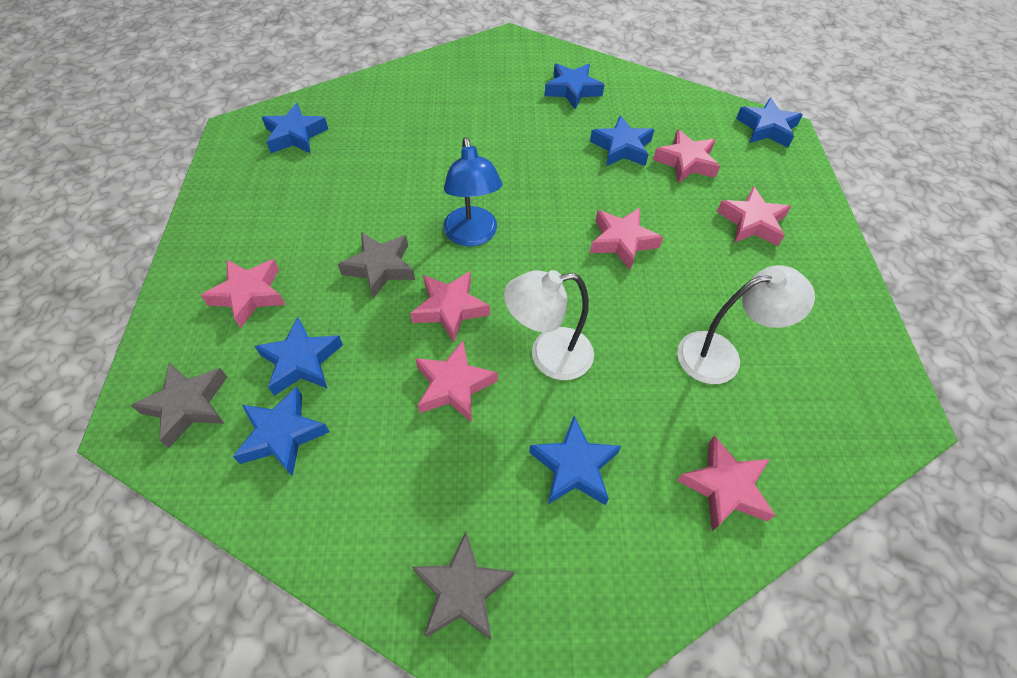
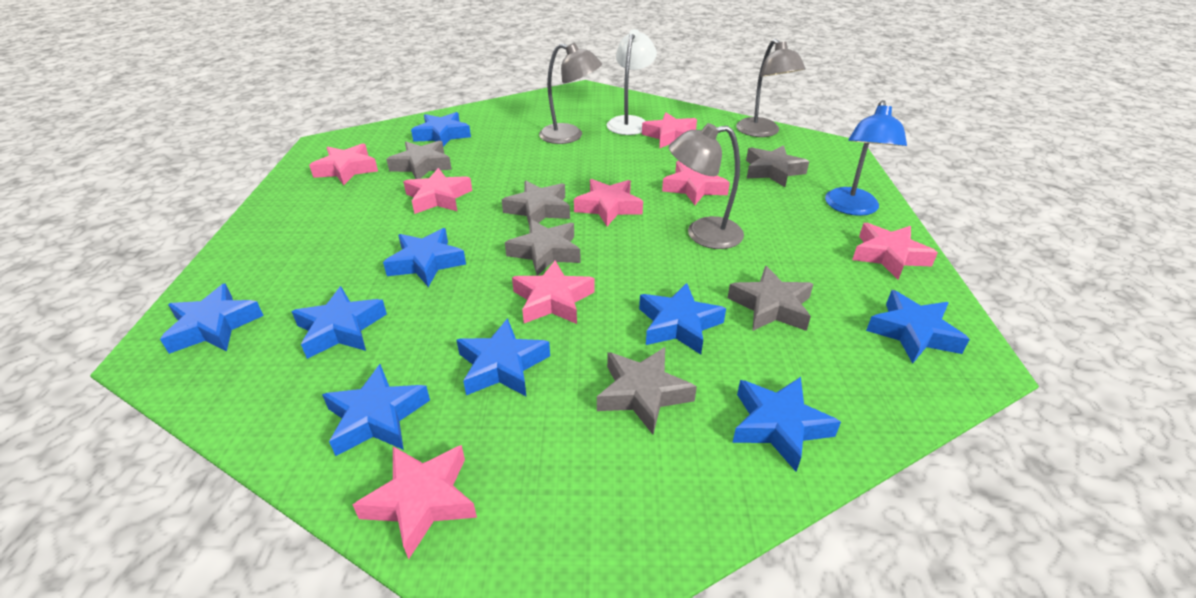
blue star: [233,386,330,477] [254,317,343,396] [262,103,328,154] [529,416,621,505] [545,63,604,109] [590,115,654,166] [736,97,803,148] = 7 -> [160,283,264,354] [291,286,387,359] [322,364,430,456] [383,228,466,287] [411,112,471,147] [456,318,550,396] [639,283,726,354] [732,377,841,471] [866,290,970,364] = 9
grey lamp: none = 0 -> [539,43,602,144] [669,123,744,249] [736,39,806,137] = 3
grey star: [131,363,227,448] [338,232,415,298] [412,532,514,640] = 3 -> [386,141,452,179] [502,181,570,227] [505,219,581,276] [597,347,697,434] [728,266,813,331] [746,145,809,187] = 6
pink star: [201,259,286,328] [410,271,490,343] [415,341,498,423] [590,208,663,271] [653,129,720,184] [677,435,776,531] [717,186,791,246] = 7 -> [309,143,378,185] [353,445,477,559] [403,168,472,214] [512,261,595,324] [574,179,643,226] [642,113,697,149] [662,161,730,205] [852,223,938,280] = 8
white lamp: [504,270,594,380] [677,265,815,384] = 2 -> [607,29,657,135] = 1

